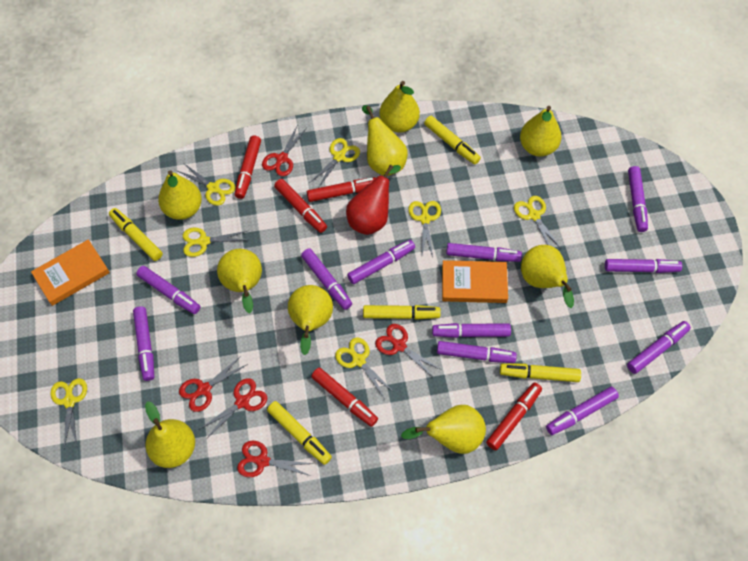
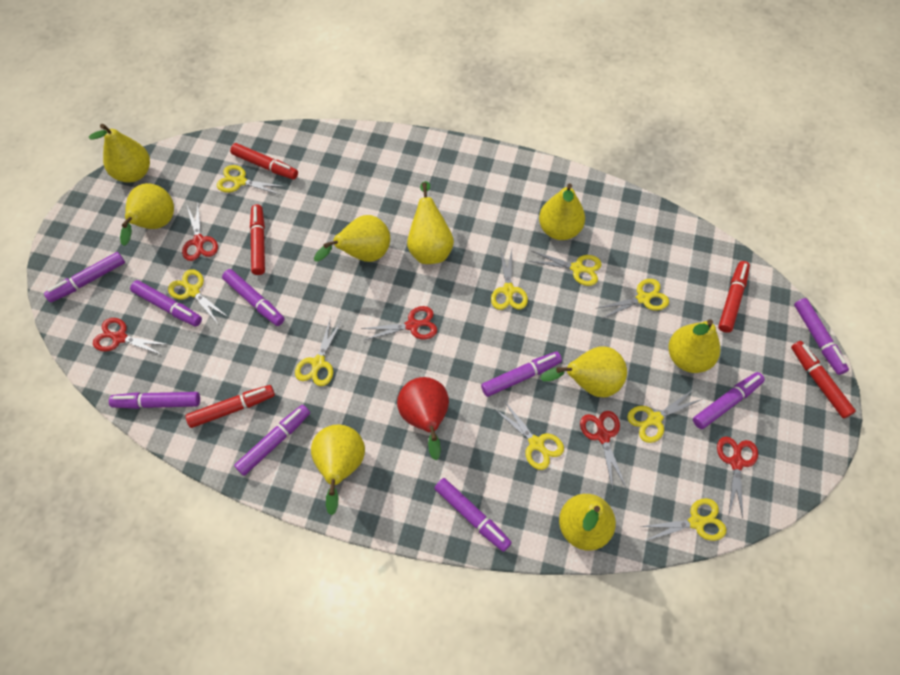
orange book: [31,239,110,306] [442,260,508,303] = 2 -> none = 0
purple marker: [133,306,154,381] [136,266,201,314] [301,248,352,310] [347,240,415,284] [432,323,511,338] [437,341,517,363] [446,243,522,262] [546,387,619,435] [605,259,682,273] [627,321,691,374] [628,166,648,232] = 11 -> [44,252,125,303] [109,392,200,409] [130,280,202,326] [222,269,285,326] [234,405,310,476] [434,478,512,552] [481,352,562,397] [693,372,765,429] [794,298,849,375] = 9
yellow marker: [109,208,163,261] [267,401,332,465] [363,305,441,320] [424,116,481,165] [500,363,581,382] = 5 -> none = 0
yellow scissors: [50,378,87,448] [176,164,236,206] [183,228,247,257] [309,138,360,188] [335,337,394,399] [408,201,441,257] [514,196,561,248] = 7 -> [168,269,228,324] [217,165,286,195] [295,317,342,386] [491,249,528,310] [496,402,564,470] [529,251,602,286] [598,279,669,319] [627,390,702,443] [640,498,726,541] = 9

